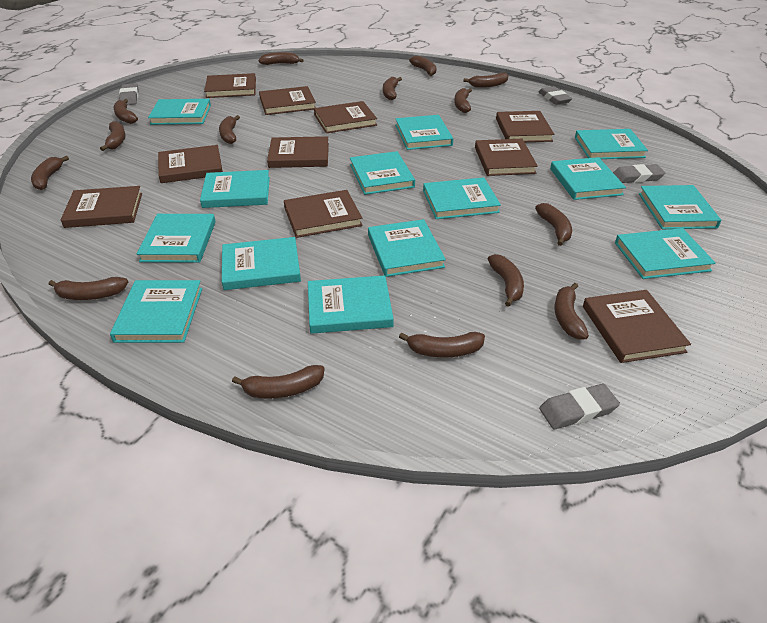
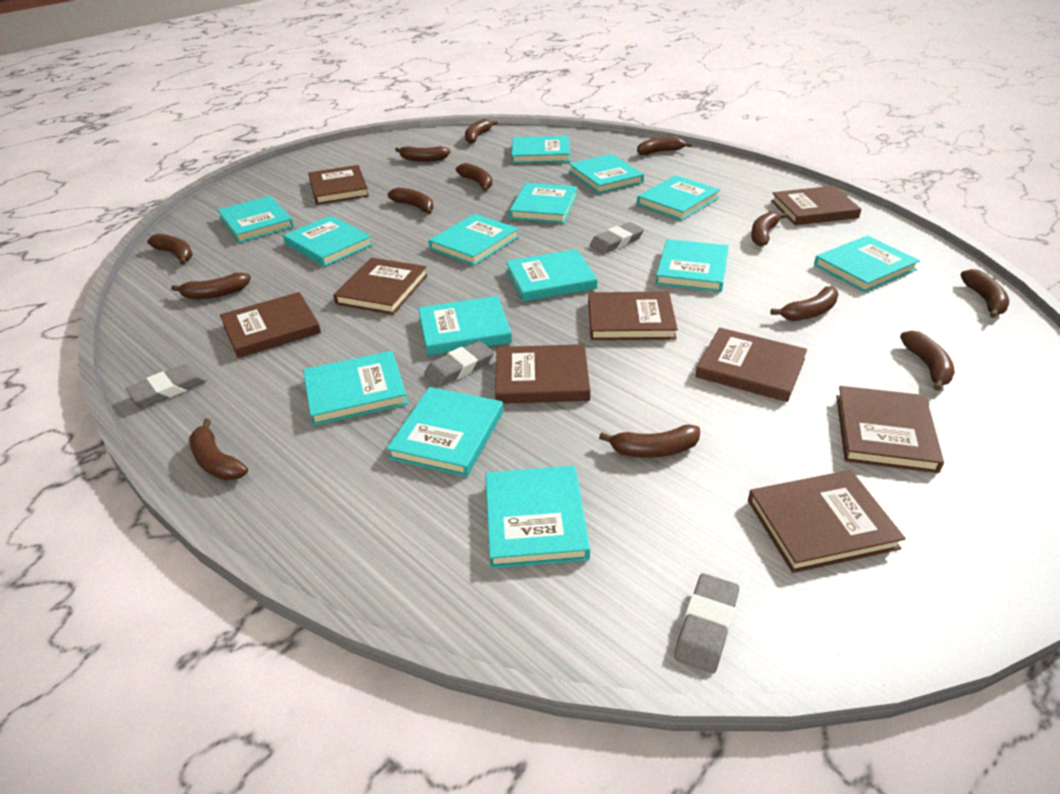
brown banana: [31,156,69,190] [49,277,128,300] [100,121,126,151] [114,99,138,124] [219,115,240,144] [232,365,325,399] [259,52,304,65] [383,77,402,100] [399,332,485,357] [409,56,437,76] [454,88,472,113] [463,73,508,88] [488,254,524,307] [535,203,572,246] [555,283,589,340] = 15 -> [147,234,193,265] [171,273,251,299] [189,419,248,480] [388,188,433,214] [395,146,451,162] [456,163,492,191] [465,119,498,144] [599,424,700,458] [637,137,692,155] [751,211,787,246] [771,286,838,321] [900,331,955,391] [961,269,1009,318] = 13
brown book: [61,186,142,228] [158,145,223,183] [204,73,256,98] [259,86,316,115] [267,136,329,168] [284,190,363,238] [314,101,377,133] [475,139,538,176] [496,111,554,142] [583,290,691,363] = 10 -> [220,292,321,358] [308,165,369,205] [333,258,428,315] [495,344,590,404] [588,291,678,340] [695,328,807,402] [748,470,906,573] [771,186,861,225] [836,386,944,473] = 9

